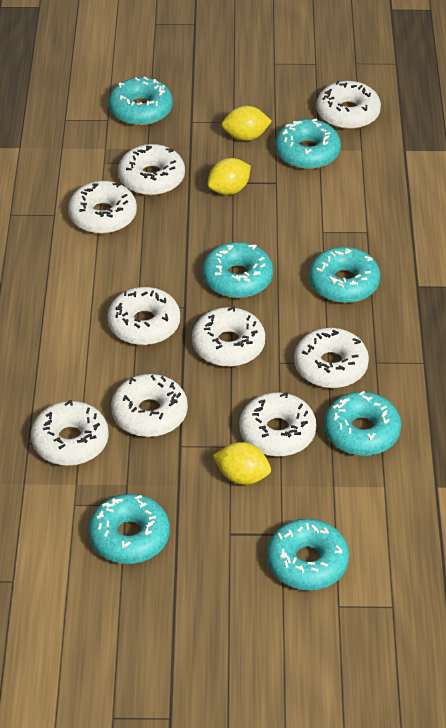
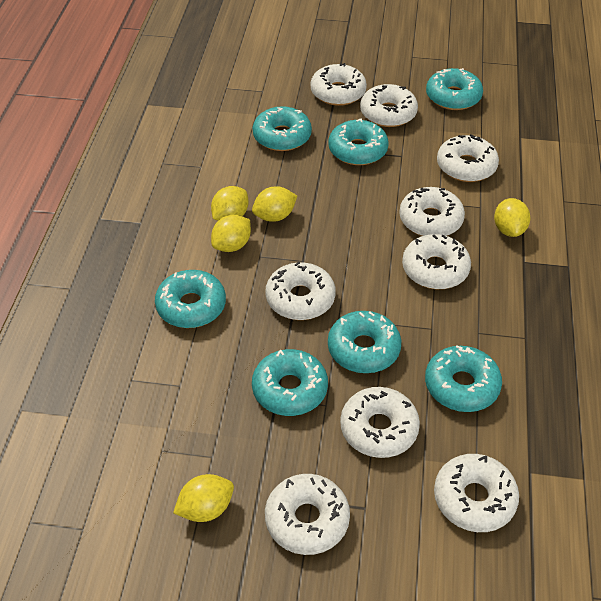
yellow lemon: [208,158,251,195] [213,442,271,485] [222,106,272,141] = 3 -> [173,474,234,522] [211,186,249,221] [211,215,251,252] [252,186,297,222] [494,198,530,237] = 5

